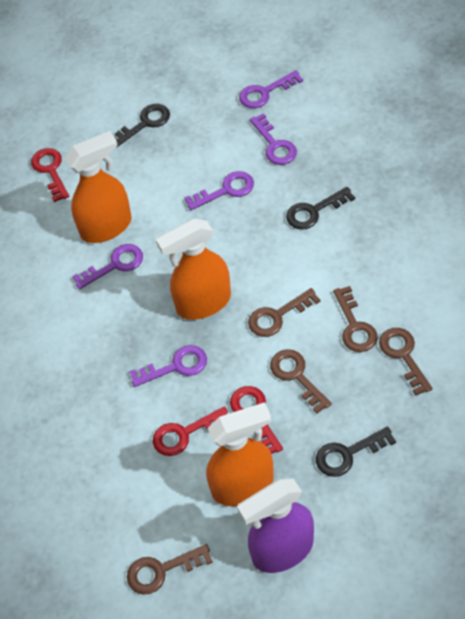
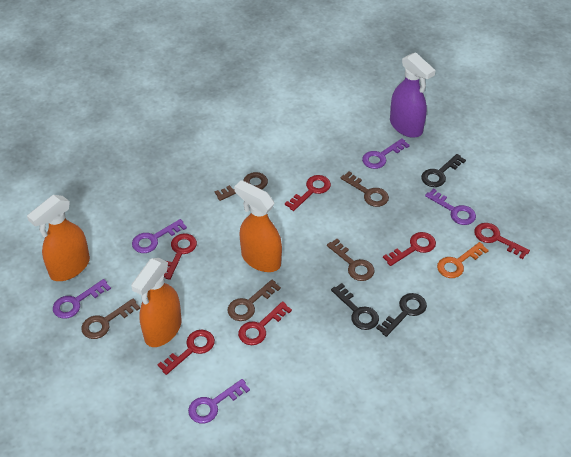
orange key: none = 0 -> [437,242,489,278] = 1
red key: [31,148,69,202] [153,407,228,456] [230,386,283,454] = 3 -> [157,330,215,375] [164,233,197,280] [238,301,292,345] [285,175,331,211] [383,232,436,266] [474,223,530,259] = 6

